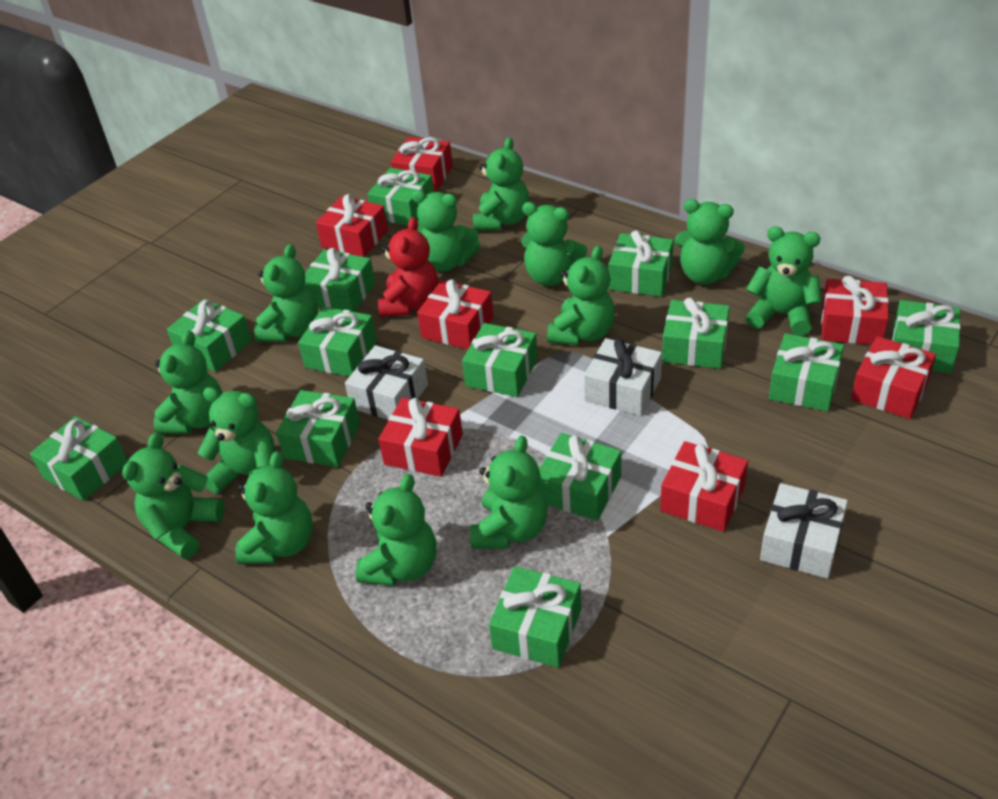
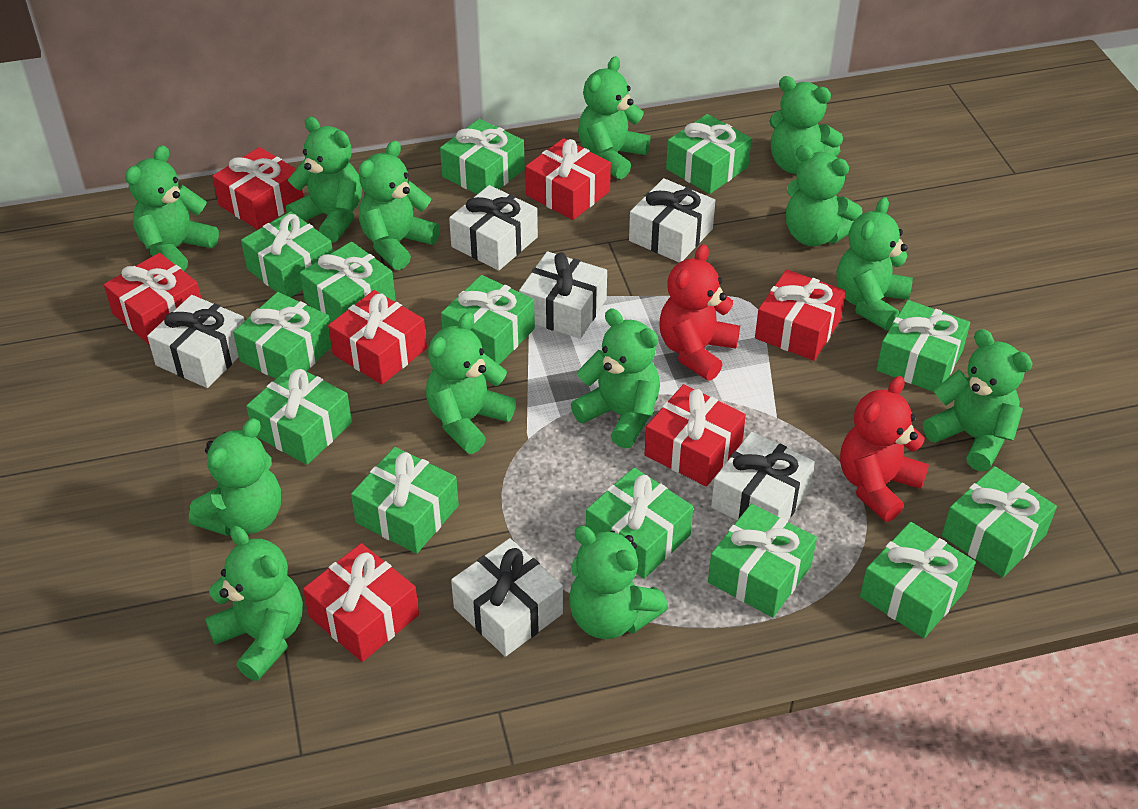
red teddy bear: [378,217,439,317] = 1 -> [659,244,740,381] [840,376,929,522] = 2
white gift: [345,345,428,420] [584,338,662,416] [760,483,848,579] = 3 -> [147,295,245,388] [449,185,538,271] [451,538,563,657] [519,251,607,339] [629,178,716,262] [711,432,815,521] = 6

